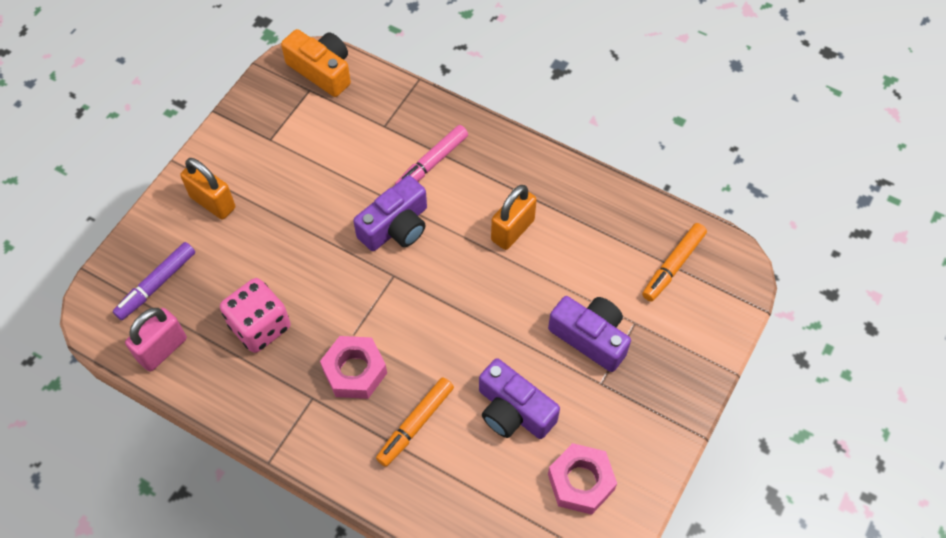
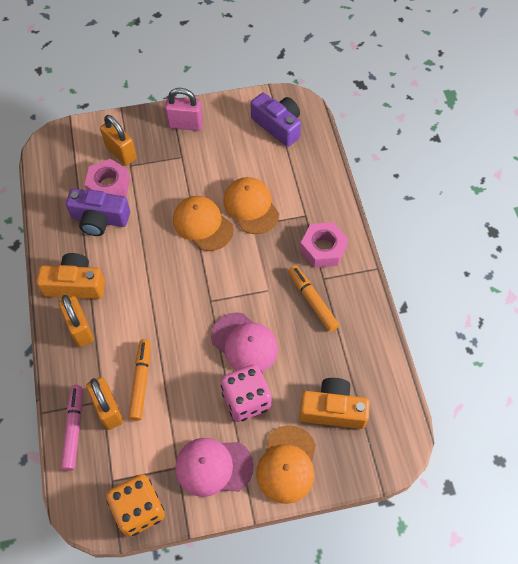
orange camera: [281,29,351,97] = 1 -> [36,253,105,299] [299,378,370,429] = 2
orange cap: none = 0 -> [173,196,234,251] [223,177,279,234] [256,425,316,504] = 3
orange dice: none = 0 -> [106,474,165,537] = 1
orange padlock: [180,158,235,219] [491,185,537,250] = 2 -> [59,295,94,347] [86,377,123,430] [100,115,137,166] = 3
pink cap: none = 0 -> [175,438,254,497] [211,312,278,372] = 2
purple camera: [353,175,427,251] [479,358,560,439] [548,296,631,372] = 3 -> [66,189,130,236] [251,93,301,147] = 2
purple marker: [112,242,195,320] = 1 -> none = 0

